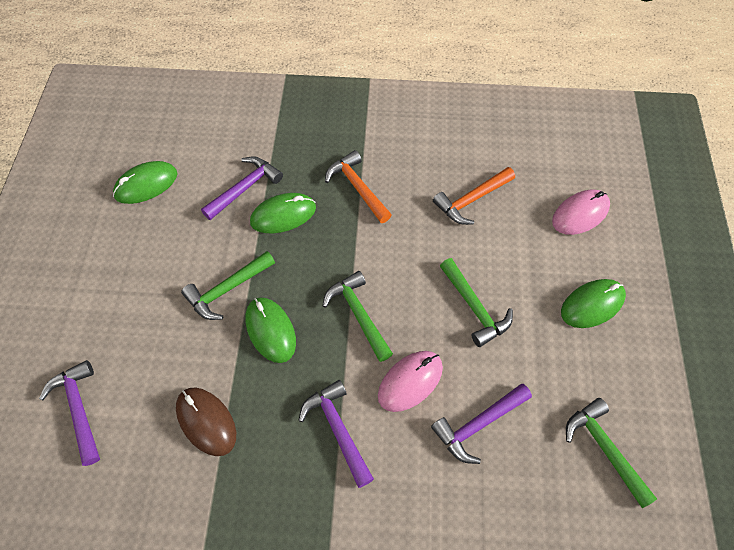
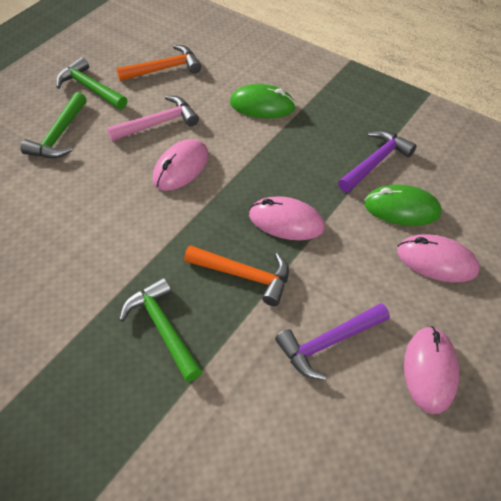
brown mouse: [176,387,236,456] = 1 -> none = 0
green hammer: [181,251,275,320] [323,271,393,362] [440,258,513,347] [566,398,657,508] = 4 -> [20,92,87,158] [56,57,127,110] [119,278,203,382] = 3
green mouse: [113,161,178,204] [245,297,296,363] [250,193,316,233] [561,279,626,328] = 4 -> [230,84,296,118] [364,184,442,226] = 2
pink hammer: none = 0 -> [107,96,199,141] = 1
pink mouse: [378,351,443,412] [552,189,610,235] = 2 -> [153,139,209,191] [249,196,325,240] [397,234,480,282] [404,326,460,414] = 4
purple hammer: [39,360,100,466] [201,156,283,220] [298,380,374,488] [431,384,532,464] = 4 -> [275,303,390,380] [338,130,417,193] = 2

